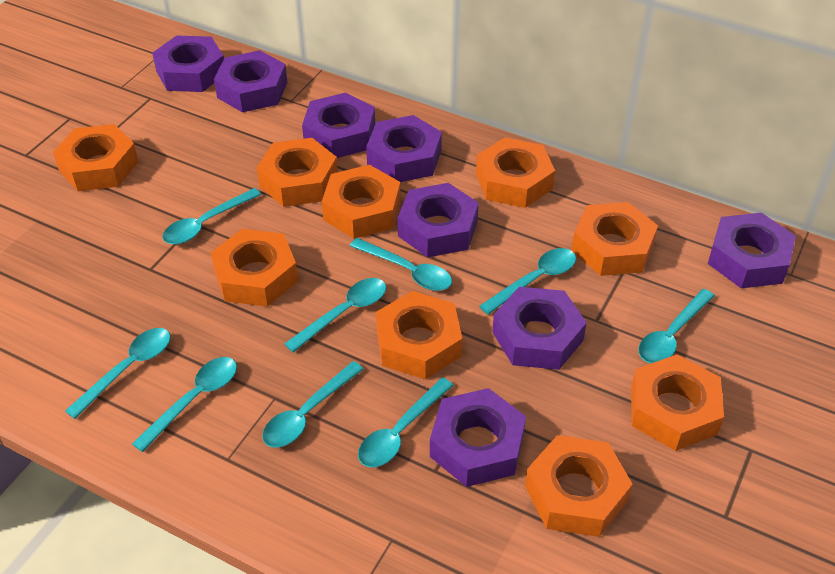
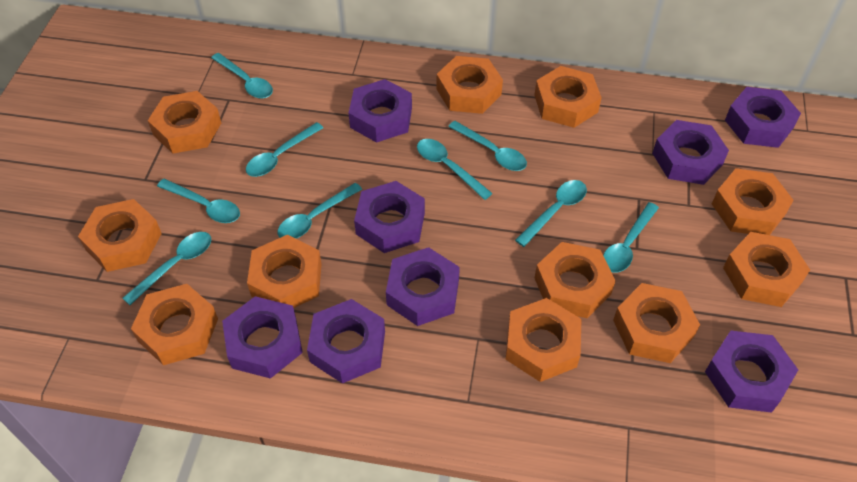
orange nut: [53,124,139,191] [211,229,298,307] [257,138,338,207] [322,165,401,239] [376,291,462,380] [476,137,555,208] [525,435,633,537] [571,202,658,276] [631,355,724,451] = 9 -> [78,199,162,272] [131,284,218,365] [148,91,221,154] [247,235,322,308] [437,56,503,114] [506,298,581,382] [534,66,602,128] [535,242,615,318] [613,283,700,363] [712,168,794,235] [723,232,810,307] = 11

